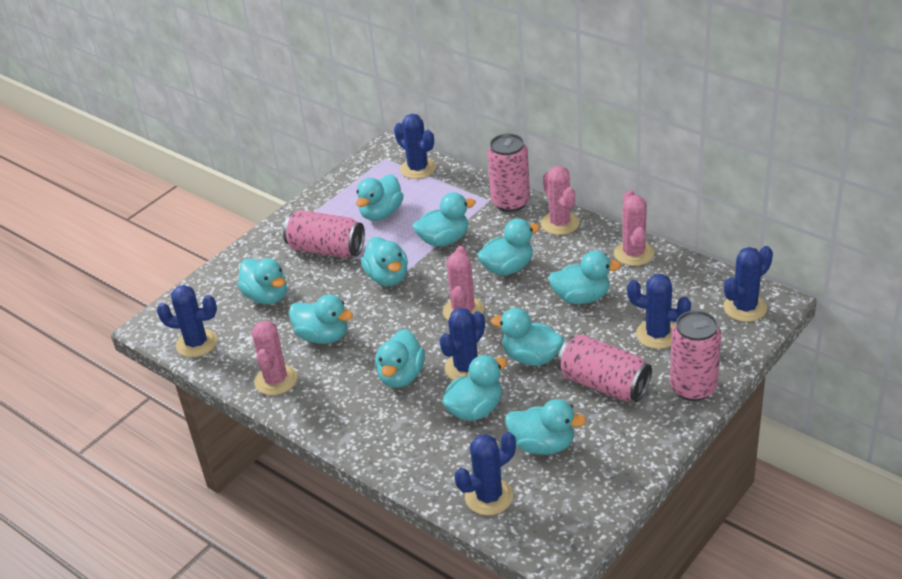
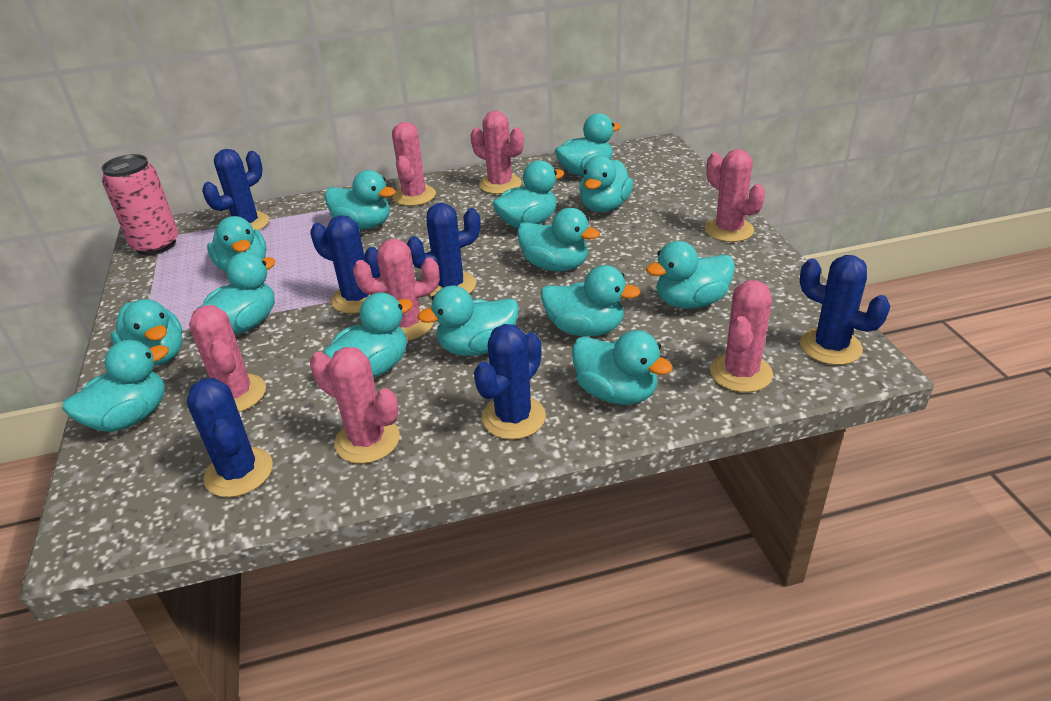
pink cactus: [252,321,297,395] [443,246,484,321] [541,166,580,235] [614,190,654,266] = 4 -> [189,305,266,412] [310,347,400,464] [353,239,440,341] [392,122,436,206] [470,111,524,194] [704,149,765,242] [710,280,773,392] = 7
pink can: [283,210,365,258] [487,134,530,212] [557,334,652,402] [670,310,721,401] = 4 -> [101,154,178,255] = 1
turquoise duck: [237,258,287,304] [289,294,353,344] [356,174,404,221] [361,237,408,286] [375,329,425,388] [413,192,476,247] [442,355,507,421] [477,218,540,275] [491,308,564,366] [505,399,586,455] [548,251,621,304] = 11 -> [62,340,169,432] [111,299,183,366] [197,252,276,334] [207,216,267,272] [323,292,413,378] [325,170,396,229] [418,286,519,356] [493,160,564,229] [517,208,600,271] [541,265,640,337] [555,113,621,176] [572,330,673,405] [579,156,633,212] [646,241,735,309] = 14

